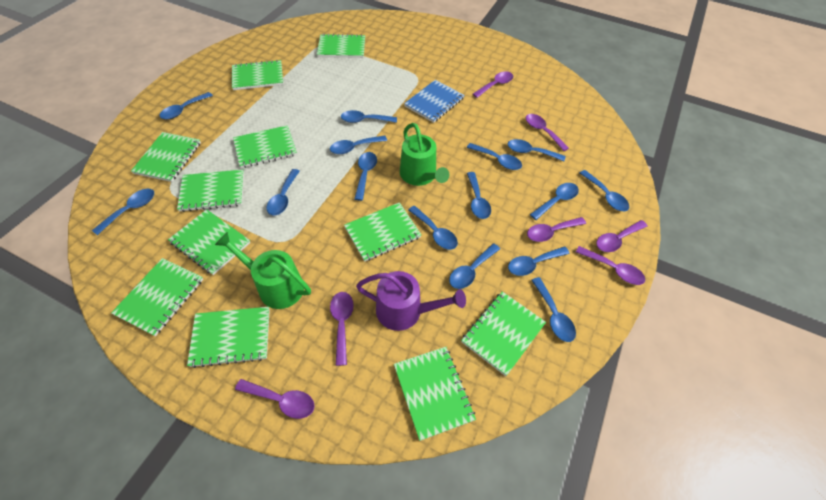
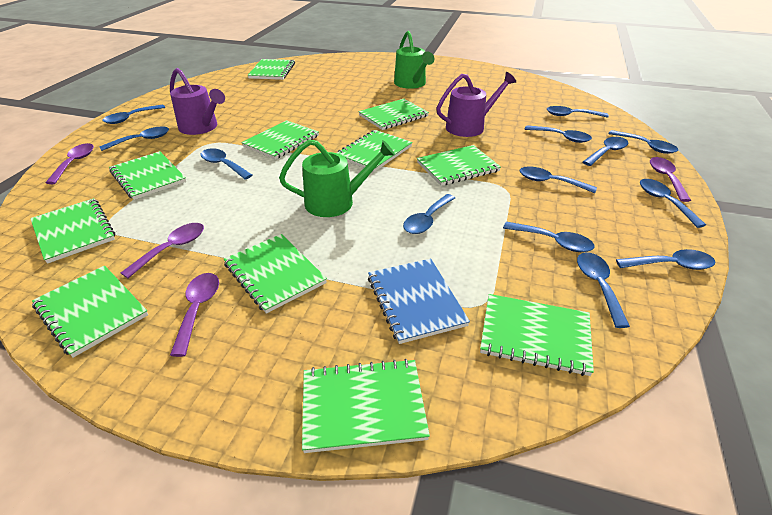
blue spoon: [92,189,154,235] [159,92,213,120] [267,169,300,215] [330,135,387,154] [341,110,397,123] [354,152,377,201] [408,206,458,250] [449,243,500,289] [467,143,522,170] [467,172,491,219] [508,139,566,161] [508,247,570,276] [530,183,579,220] [532,277,576,342] [580,170,629,211] = 15 -> [99,126,169,151] [102,105,165,124] [200,148,252,179] [403,194,455,234] [503,222,595,252] [520,166,597,193] [524,125,592,143] [547,106,609,118] [577,252,630,328] [583,137,628,166] [608,130,678,154] [616,249,715,270] [640,179,706,228] = 13
purple spoon: [235,379,315,419] [330,292,354,366] [473,72,513,98] [526,114,569,151] [527,217,586,242] [576,246,645,285] [596,220,647,252] = 7 -> [46,143,94,184] [121,223,204,278] [170,273,219,357] [650,157,691,202] = 4
purple watering can: [356,271,466,331] = 1 -> [170,68,225,135] [436,72,516,137] = 2

